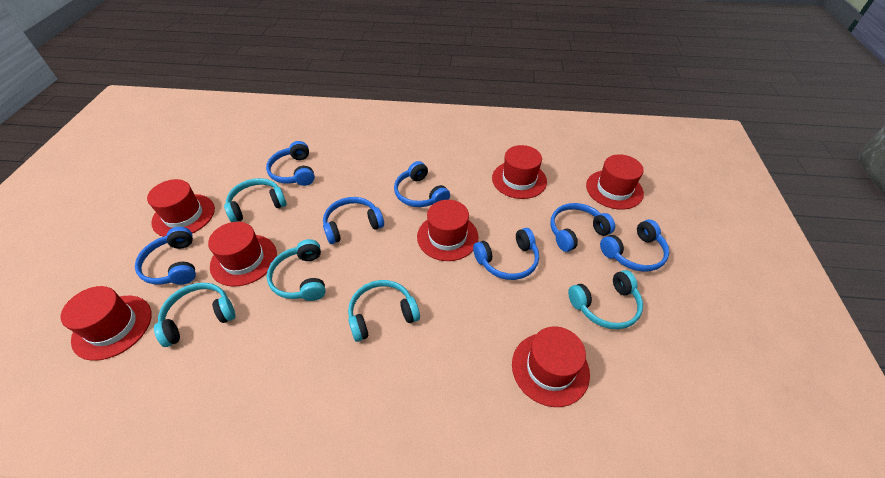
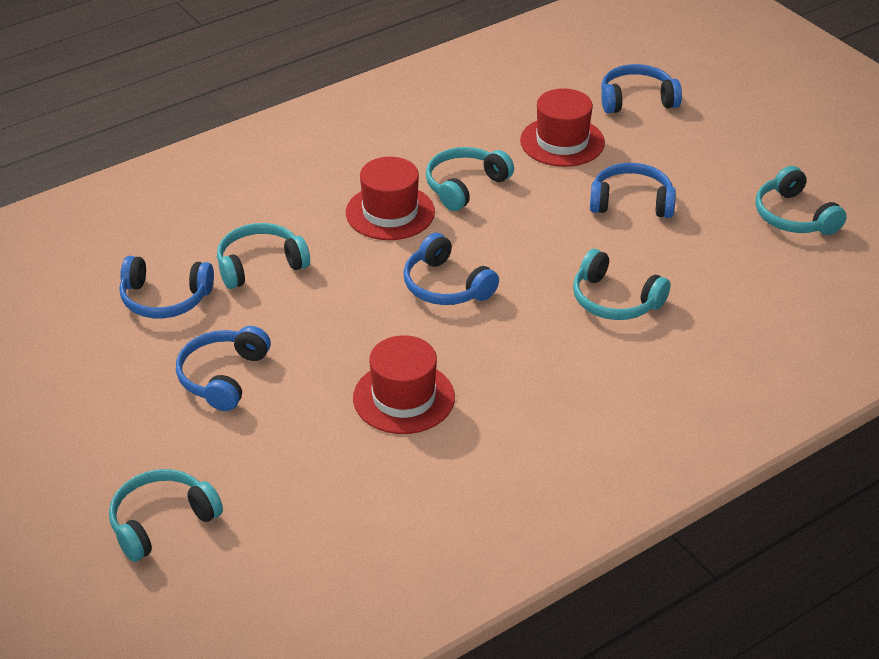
blue headphones: [135,227,196,285] [266,141,315,186] [323,197,384,244] [394,161,450,207] [473,228,539,280] [550,203,615,252] [600,219,670,272] = 7 -> [119,256,214,318] [176,326,271,411] [404,233,499,305] [590,163,676,218] [601,64,682,113] = 5
red hat: [60,286,152,361] [147,179,215,237] [208,222,277,287] [417,200,479,261] [492,145,547,199] [512,326,590,407] [586,154,644,210] = 7 -> [346,157,435,240] [353,335,455,434] [520,88,605,167] = 3

